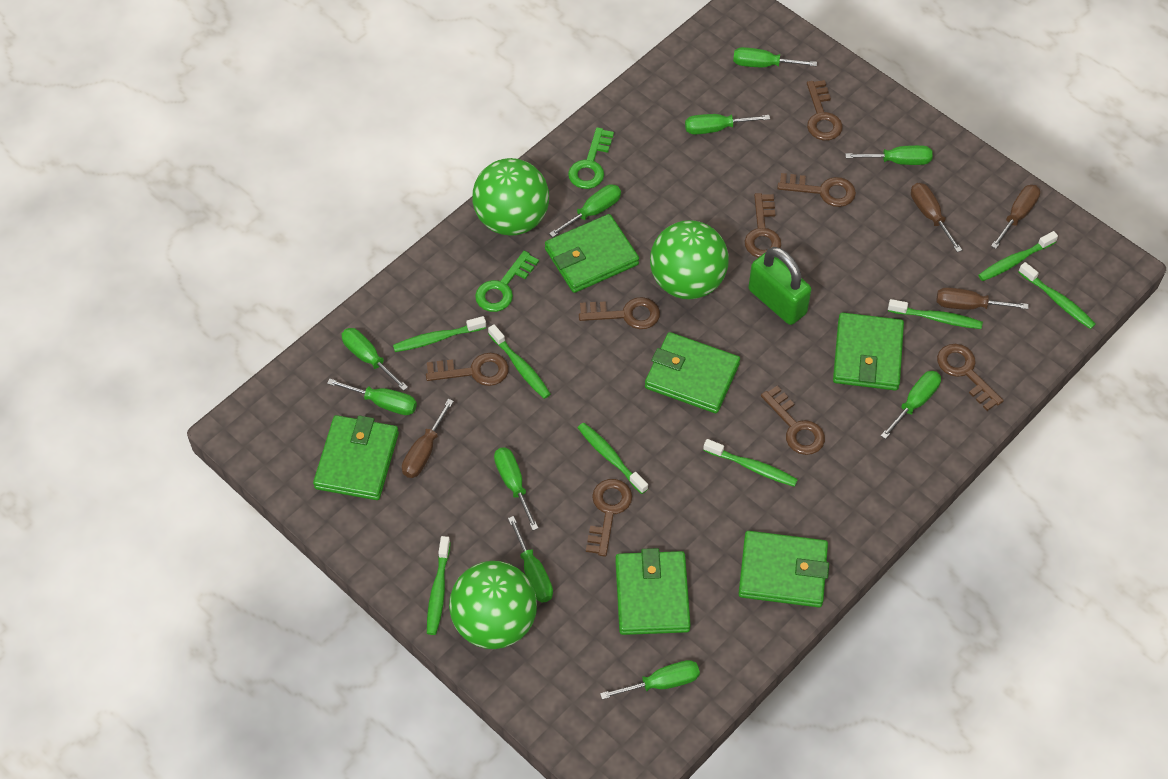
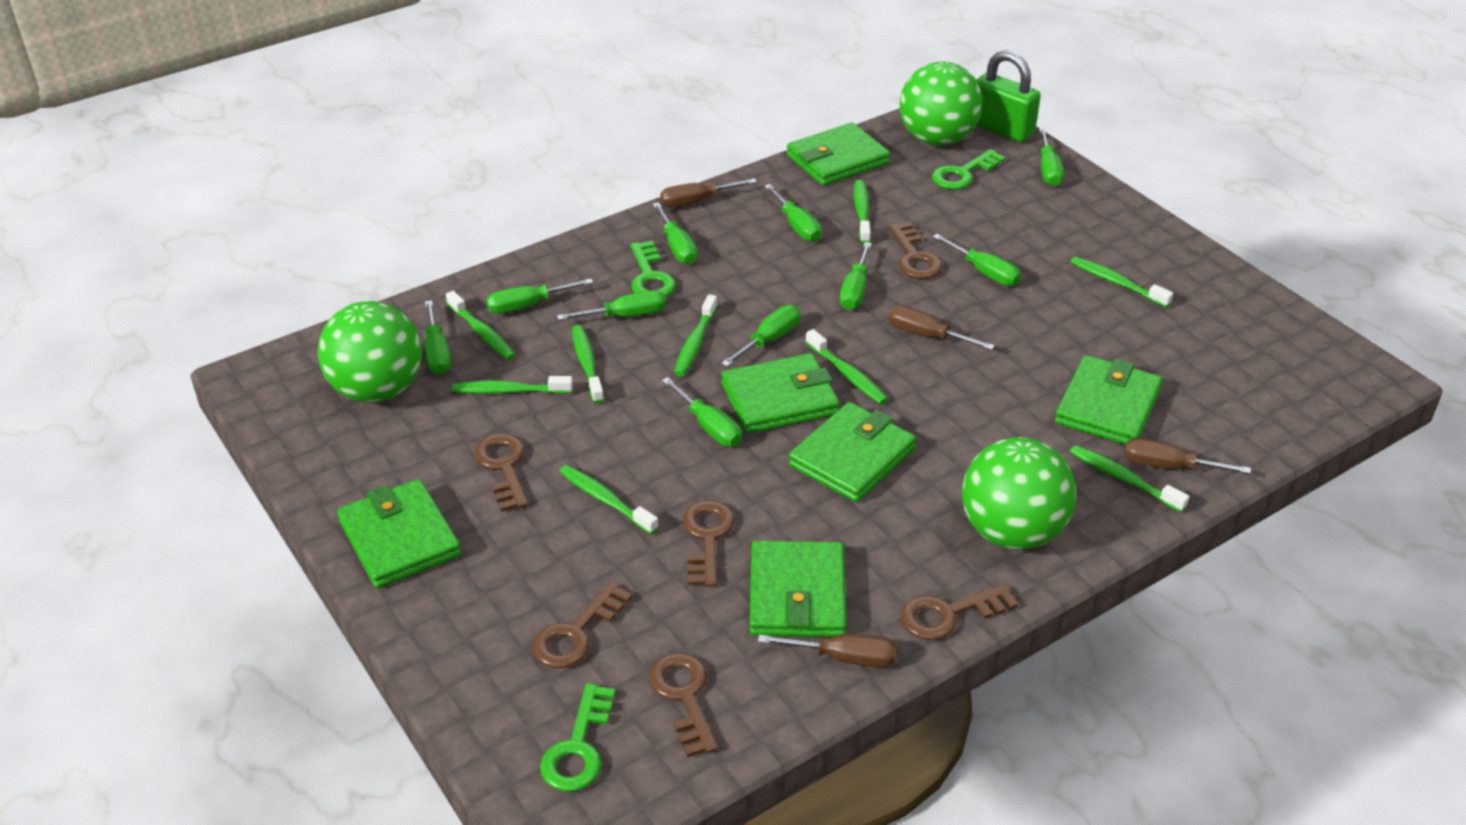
brown key: [426,353,509,386] [579,297,660,329] [586,479,632,557] [745,193,781,258] [761,385,825,455] [777,173,856,207] [807,80,843,140] [937,344,1004,411] = 8 -> [474,434,528,512] [533,582,632,668] [649,653,718,757] [682,500,735,587] [889,222,942,279] [901,584,1018,640] = 6
green key: [475,251,539,312] [568,127,614,189] = 2 -> [540,683,615,792] [630,241,676,297] [932,149,1006,190] = 3
green toothbrush: [393,316,486,352] [427,536,450,635] [488,324,551,399] [578,423,648,494] [703,439,798,487] [888,299,983,329] [978,231,1058,281] [1019,262,1096,329] = 8 -> [446,291,515,360] [452,376,573,394] [559,465,659,534] [572,325,604,404] [674,294,717,377] [805,329,888,404] [854,180,871,244] [1070,257,1173,308] [1070,445,1189,512] = 9

